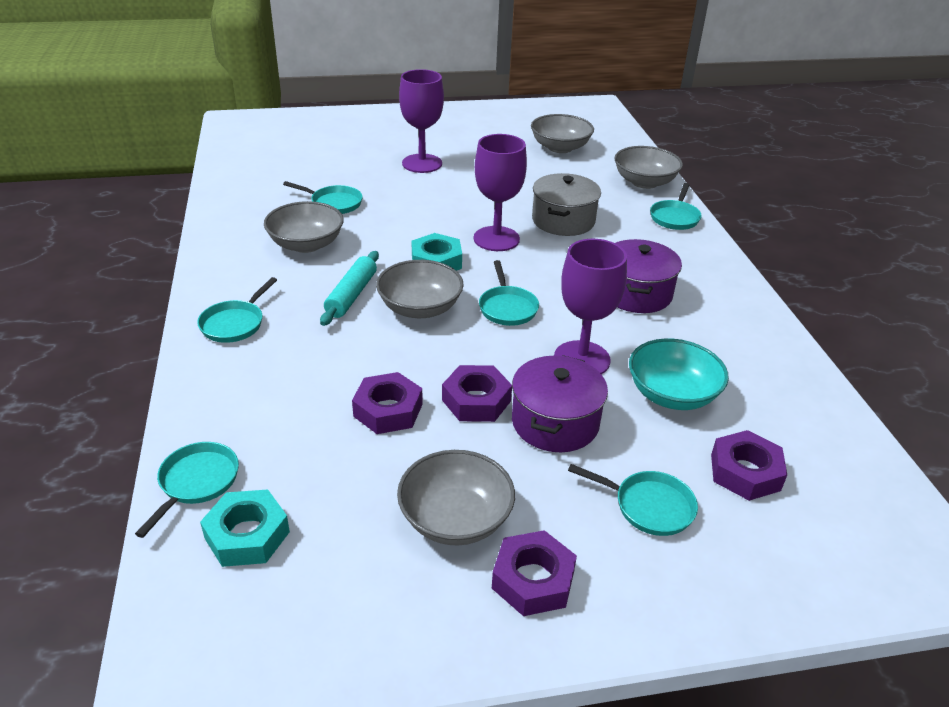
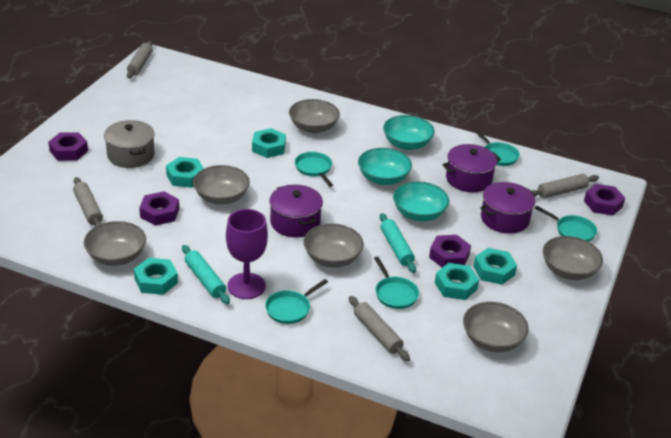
grey bowl: [264,201,344,253] [376,260,464,318] [397,450,515,546] [531,114,594,153] [614,146,683,189] = 5 -> [84,221,146,266] [193,165,250,205] [289,99,340,133] [304,224,364,268] [463,302,529,352] [543,236,603,280] = 6
grey rolling pin: none = 0 -> [73,177,103,227] [127,41,153,78] [349,296,410,361] [531,174,599,198] = 4
purple goblet: [399,69,444,173] [474,134,527,251] [554,239,627,374] = 3 -> [226,209,268,299] = 1
purple pot: [512,355,608,452] [615,239,682,313] = 2 -> [269,185,323,238] [443,144,501,192] [480,182,536,234] = 3
turquoise bowl: [629,338,729,410] = 1 -> [358,148,412,185] [383,115,435,150] [393,181,449,221] = 3
turquoise nut: [200,490,290,567] [412,233,462,271] = 2 -> [134,258,178,295] [166,157,204,188] [252,128,286,158] [435,263,479,300] [473,248,517,285] = 5
turquoise pan: [135,442,239,538] [197,277,277,343] [283,181,363,214] [479,260,539,326] [568,464,698,536] [650,183,702,230] = 6 -> [265,279,328,324] [295,152,333,187] [374,256,419,309] [473,129,520,166] [535,206,597,242] = 5
turquoise rolling pin: [320,251,379,326] = 1 -> [182,245,230,304] [380,213,416,273] = 2

